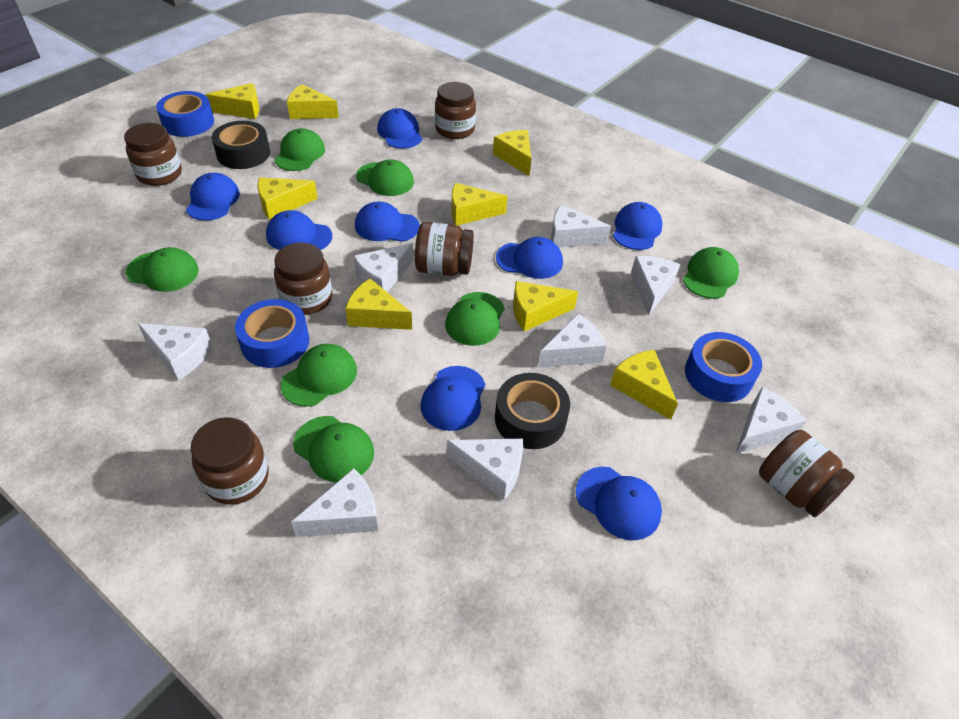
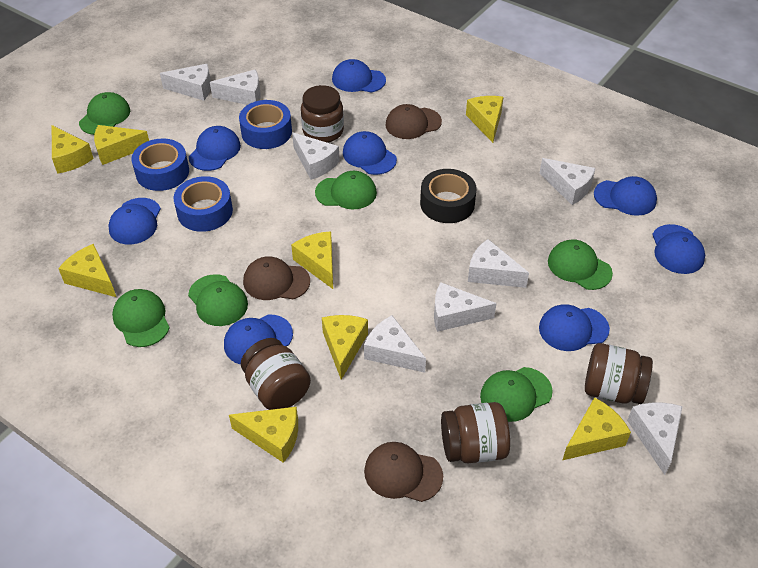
black tape: [212,121,270,169] [495,373,570,449] = 2 -> [420,169,477,223] = 1
brown cap: none = 0 -> [243,256,310,300] [364,442,443,502] [386,104,442,139] = 3
brown jar: [124,123,182,186] [191,417,269,505] [274,242,332,315] [415,222,474,276] [435,82,476,139] [759,430,855,517] = 6 -> [241,338,311,410] [301,85,344,143] [441,402,510,463] [585,343,653,404] = 4
green cap: [126,247,199,292] [274,128,325,171] [281,344,357,407] [293,416,374,482] [356,159,414,196] [445,292,505,346] [683,247,739,299] = 7 -> [79,92,130,135] [112,289,170,347] [188,274,248,326] [315,171,377,209] [480,367,553,422] [548,239,613,290] = 6

